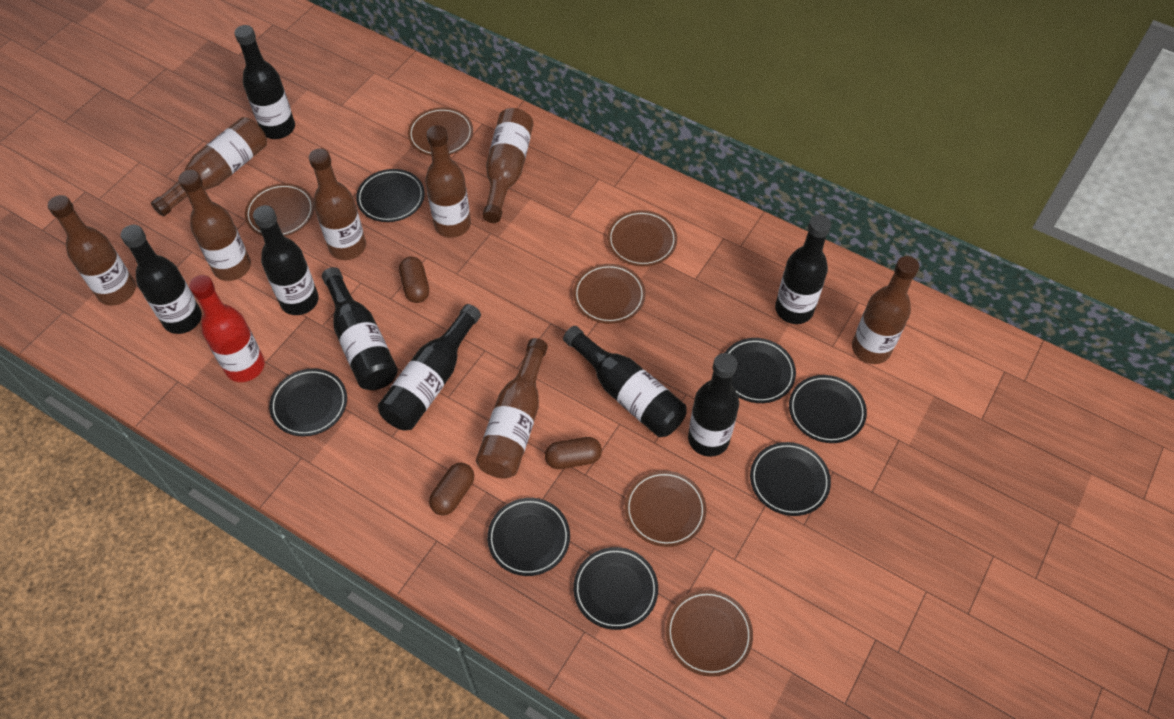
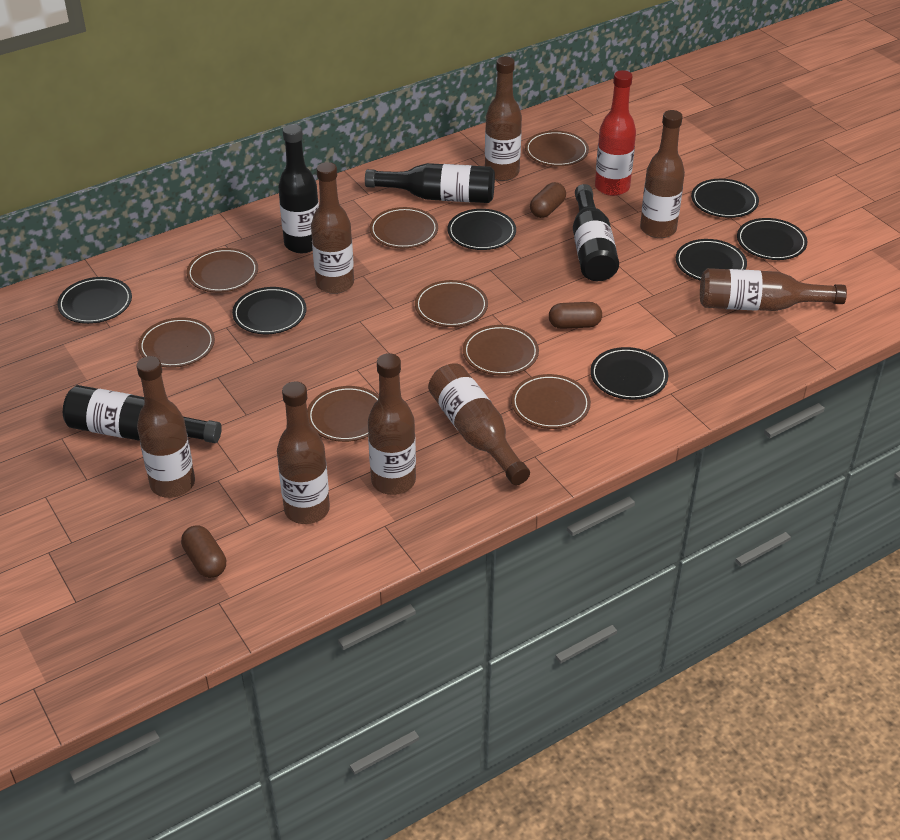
black bottle: [120,225,202,334] [234,25,295,139] [253,205,319,315] [322,267,398,390] [378,304,481,430] [563,326,687,437] [688,353,739,457] [775,215,831,324] = 8 -> [63,385,222,443] [278,124,319,253] [365,163,495,203] [573,184,619,281] = 4
brown plate: [245,183,314,237] [408,107,473,156] [573,264,646,324] [607,210,677,266] [625,471,707,547] [666,590,753,677] = 6 -> [138,318,215,368] [186,248,258,292] [307,386,379,442] [370,207,438,248] [415,280,488,327] [463,325,539,376] [511,374,591,429] [525,131,589,166] = 8

